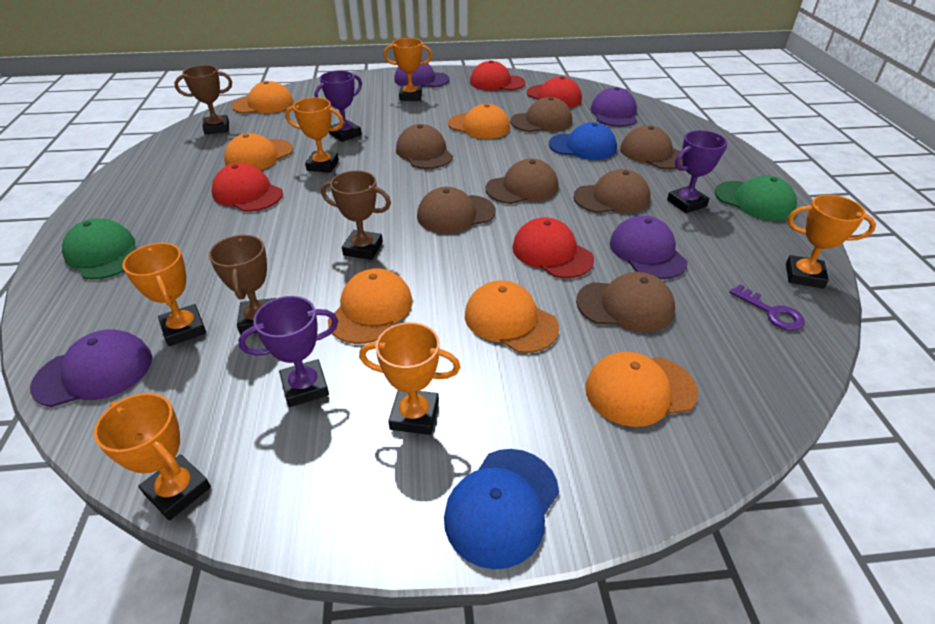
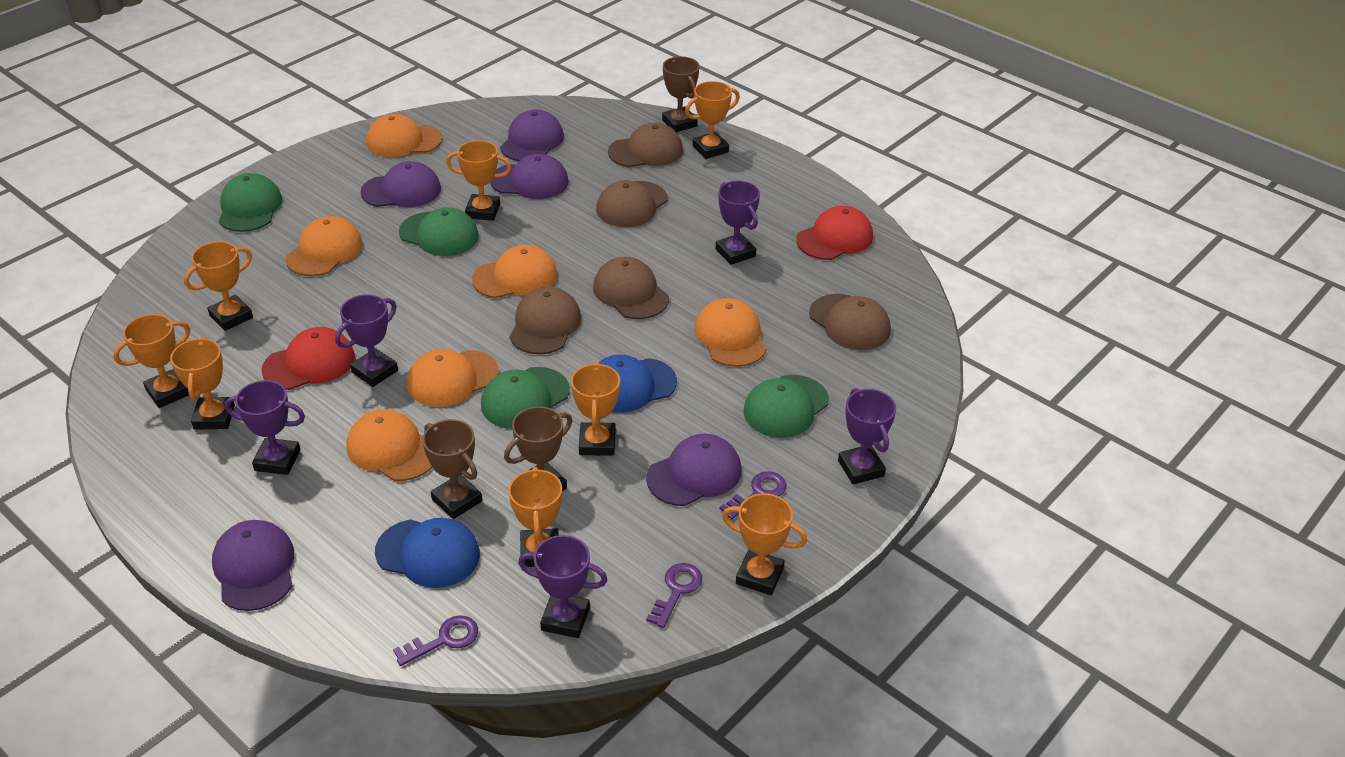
brown cap: [396,124,453,169] [417,187,496,233] [486,159,559,204] [510,97,572,132] [573,169,651,213] [576,272,675,332] [620,125,683,169] = 7 -> [509,287,581,354] [593,257,669,319] [596,180,668,227] [608,122,683,167] [809,294,891,350] = 5
green cap: [62,218,136,279] [715,176,797,220] = 2 -> [219,173,282,232] [399,207,479,256] [481,367,570,429] [743,375,829,438] = 4
orange trophy: [94,393,211,520] [122,243,206,346] [285,97,344,173] [359,322,460,435] [384,38,433,101] [786,195,876,289] = 6 -> [113,314,190,408] [170,337,235,430] [184,241,253,331] [446,140,511,221] [508,467,562,567] [571,362,620,456] [685,81,740,159] [722,493,807,595] = 8
purple cap: [30,329,152,407] [394,59,449,87] [591,87,637,127] [610,215,688,279] = 4 -> [212,520,294,611] [360,161,441,207] [490,154,568,199] [500,110,564,161] [646,433,741,506] = 5
purple key: [729,284,805,331] = 1 -> [393,615,478,666] [646,563,702,628] [720,471,786,519] = 3
purple trophy: [238,296,338,407] [315,71,362,142] [667,130,727,213] = 3 -> [225,380,305,475] [335,294,398,387] [518,535,607,638] [716,181,760,265] [838,388,896,484] = 5
red cap: [212,163,283,212] [470,60,525,91] [512,217,594,278] [527,76,582,108] = 4 -> [262,327,355,390] [796,206,873,260] = 2

